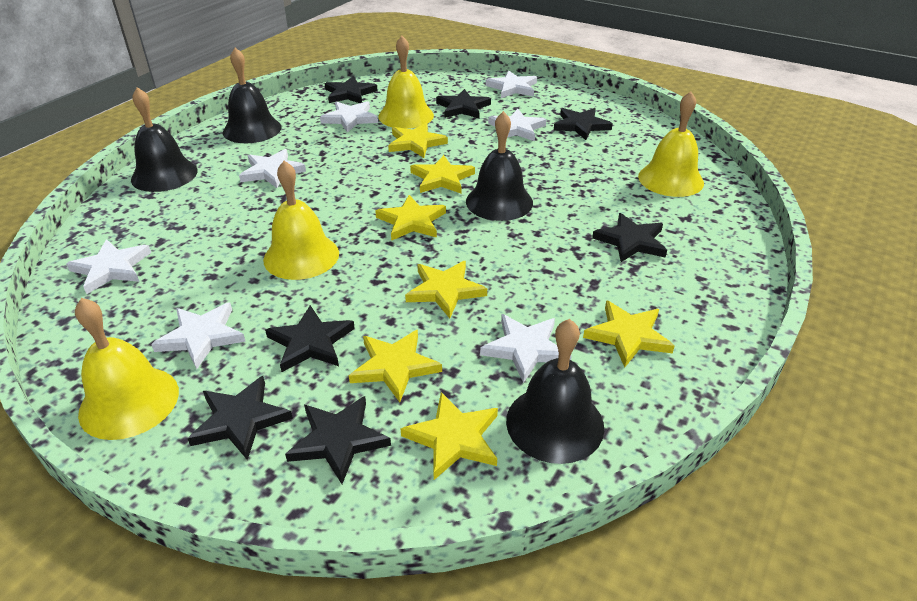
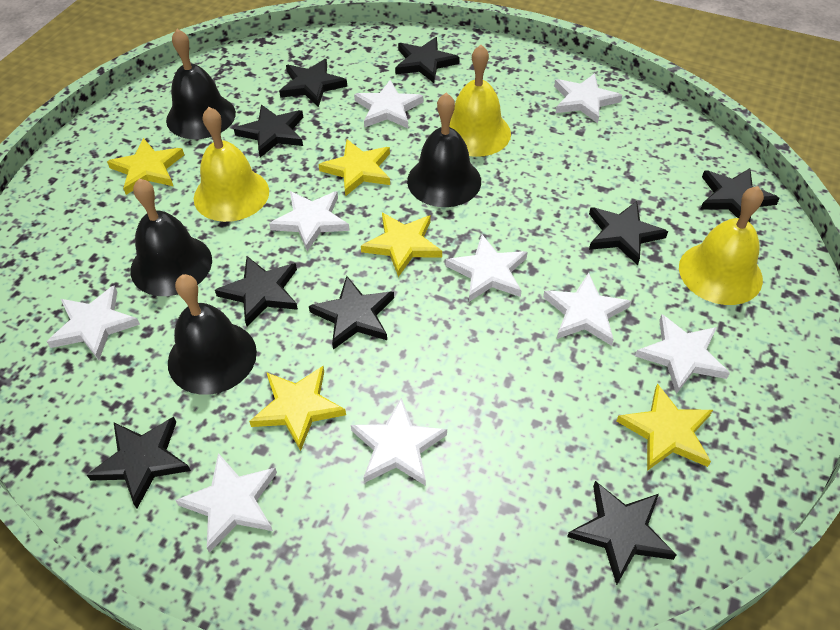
black star: [187,376,293,460] [265,305,355,372] [285,396,391,484] [325,76,378,103] [436,89,491,119] [554,108,613,140] [592,213,667,262] = 7 -> [87,417,191,508] [215,256,298,327] [234,105,303,157] [279,59,347,107] [309,276,394,350] [395,37,460,83] [567,481,676,585] [589,201,668,265] [701,168,780,222] = 9
white star: [66,239,151,294] [151,302,246,369] [239,149,306,188] [320,101,378,133] [480,314,572,383] [486,71,537,98] [488,109,546,141] = 7 -> [47,285,140,360] [175,453,277,553] [269,191,350,251] [351,398,447,486] [354,80,423,128] [446,235,528,302] [543,273,631,346] [554,73,622,123] [635,314,730,394] = 9
yellow bell: [75,298,179,440] [263,161,339,280] [378,36,434,129] [638,91,704,197] = 4 -> [194,107,269,222] [450,45,511,157] [679,186,764,305] = 3
yellow star: [349,330,442,402] [375,195,446,241] [388,123,448,158] [400,392,498,480] [405,261,487,318] [410,155,475,193] [583,300,675,367] = 7 -> [107,138,184,195] [249,366,346,451] [318,139,390,196] [361,213,442,277] [617,383,713,471] = 5

